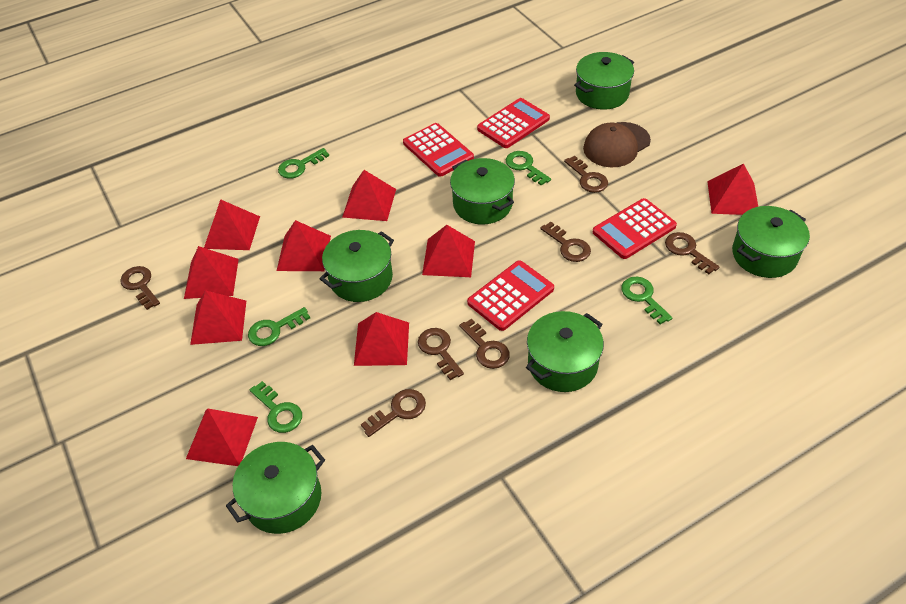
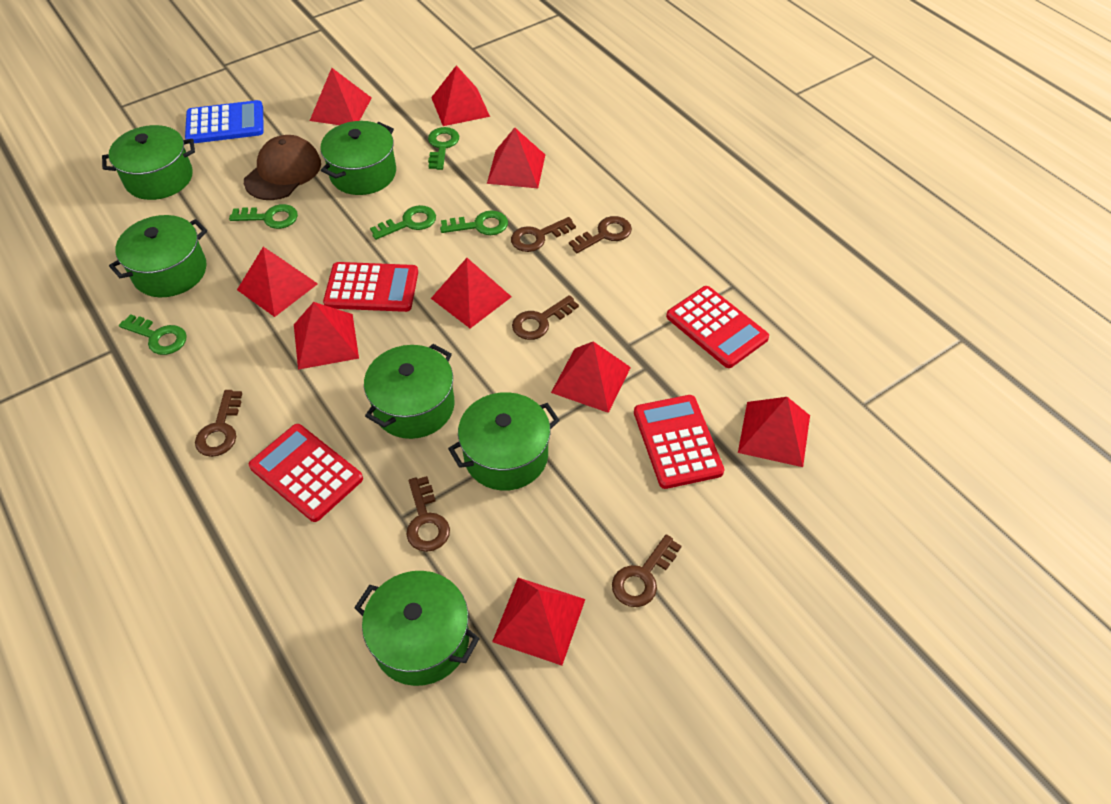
blue calculator: none = 0 -> [185,100,264,144] = 1
brown key: [120,266,160,310] [361,389,426,437] [418,328,464,380] [459,318,510,369] [540,222,591,262] [564,156,608,193] [665,232,719,274] = 7 -> [195,390,242,457] [406,476,450,552] [511,217,576,252] [512,295,579,340] [569,216,632,253] [612,534,681,607] = 6

